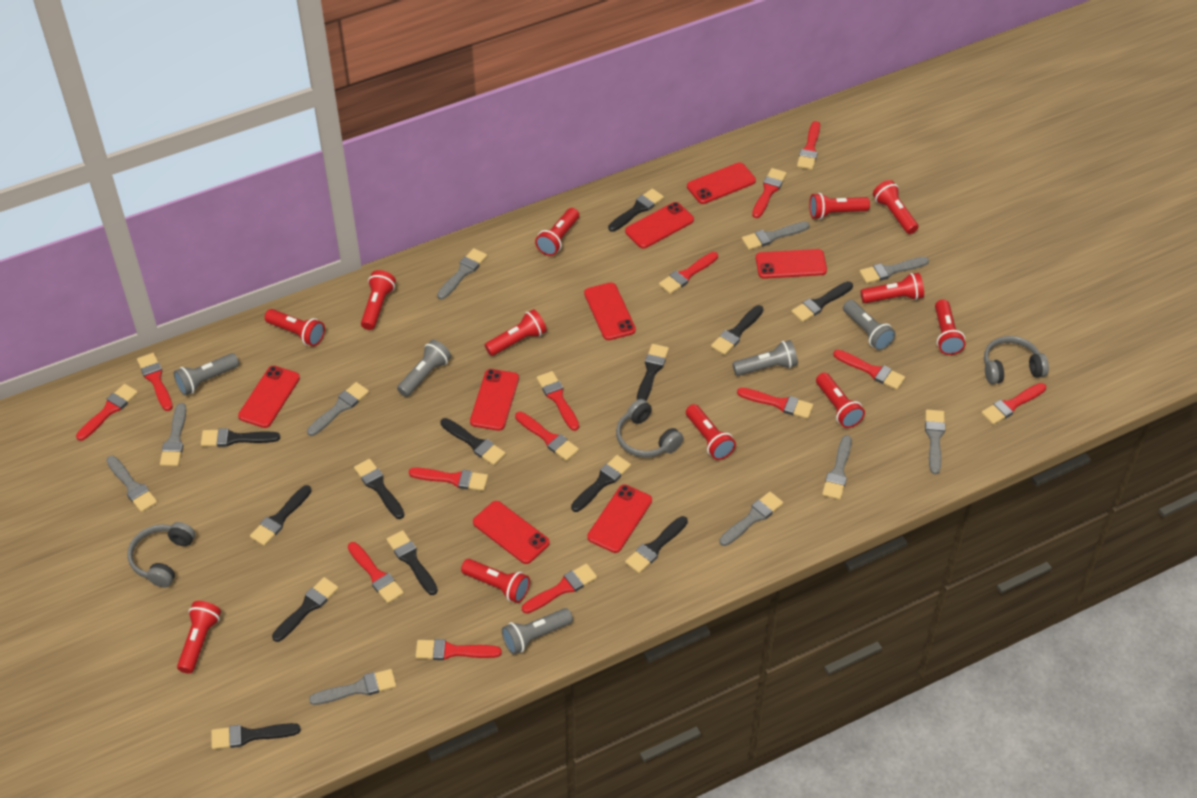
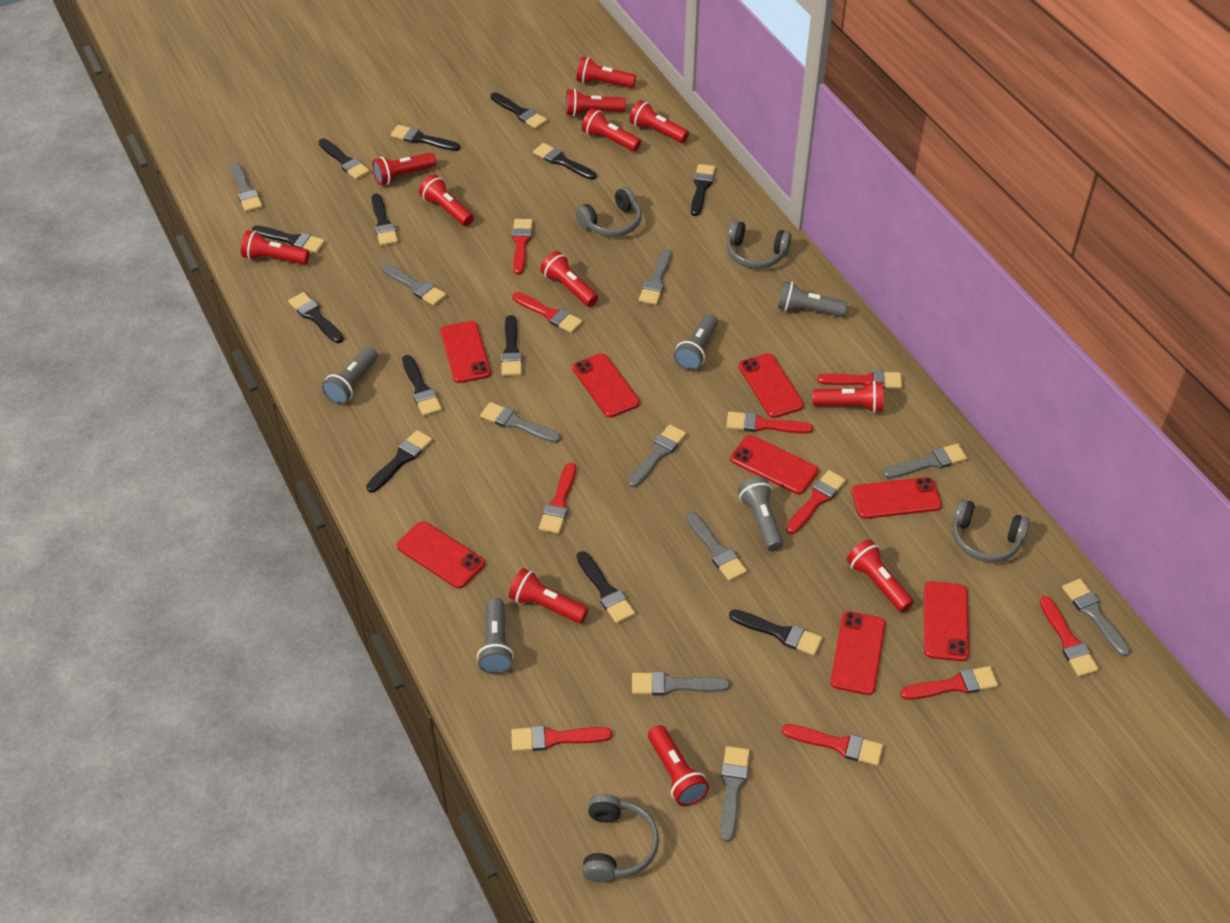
grey headphones: [127,522,195,587] [616,399,683,458] [984,336,1049,384] = 3 -> [575,187,642,237] [582,794,659,883] [727,220,792,269] [953,499,1030,562] = 4
red brush: [76,384,138,441] [137,353,173,411] [348,542,404,603] [409,468,488,491] [416,639,502,660] [515,412,579,461] [522,563,597,614] [536,371,579,431] [659,252,718,294] [737,388,813,419] [752,168,787,218] [797,121,820,170] [833,350,905,390] [981,383,1046,425] = 14 -> [511,725,612,751] [512,219,533,274] [512,292,583,333] [539,463,576,534] [726,412,813,434] [782,724,883,766] [786,470,846,534] [817,370,902,389] [900,666,998,700] [1040,596,1099,677] = 10

